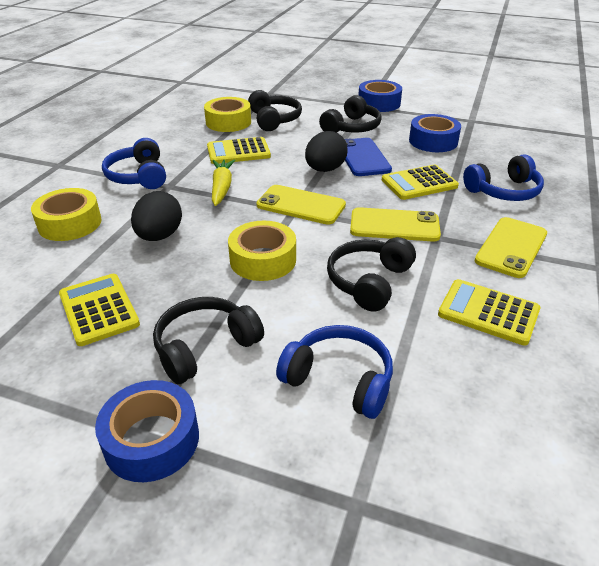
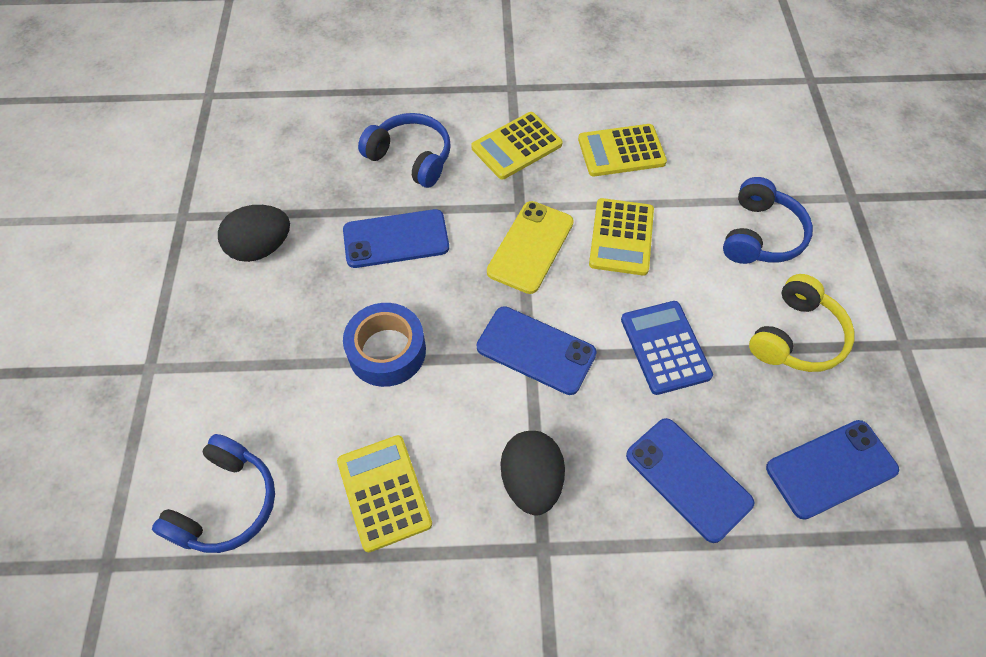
black headphones: [153,297,264,384] [248,90,302,131] [319,95,382,133] [327,237,416,312] = 4 -> none = 0
blue calculator: none = 0 -> [621,301,713,395] = 1
blue phone: [345,138,392,176] = 1 -> [343,209,449,268] [477,306,597,395] [626,418,754,543] [766,420,899,520] = 4
blue tape: [95,380,199,482] [358,80,402,112] [409,114,461,152] = 3 -> [343,303,426,387] = 1
yellow carrot: [212,159,235,206] = 1 -> none = 0
yellow headphones: none = 0 -> [749,274,854,372] = 1
yellow phone: [256,185,346,225] [350,207,441,241] [475,217,547,278] = 3 -> [487,201,574,294] = 1
yellow tape: [31,188,102,241] [204,97,251,132] [228,221,296,281] = 3 -> none = 0

